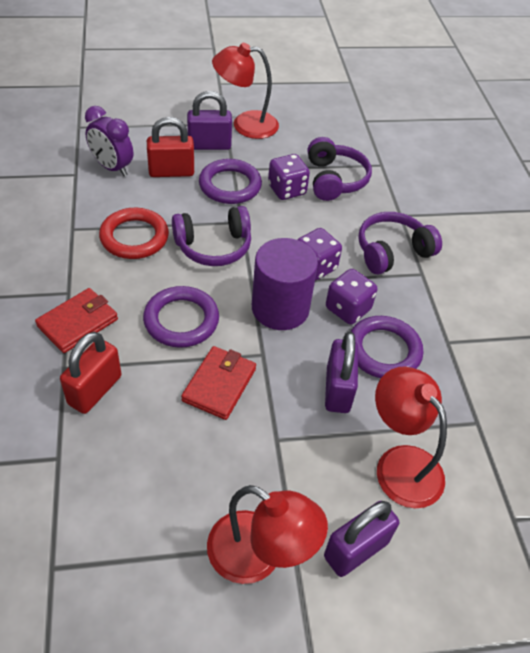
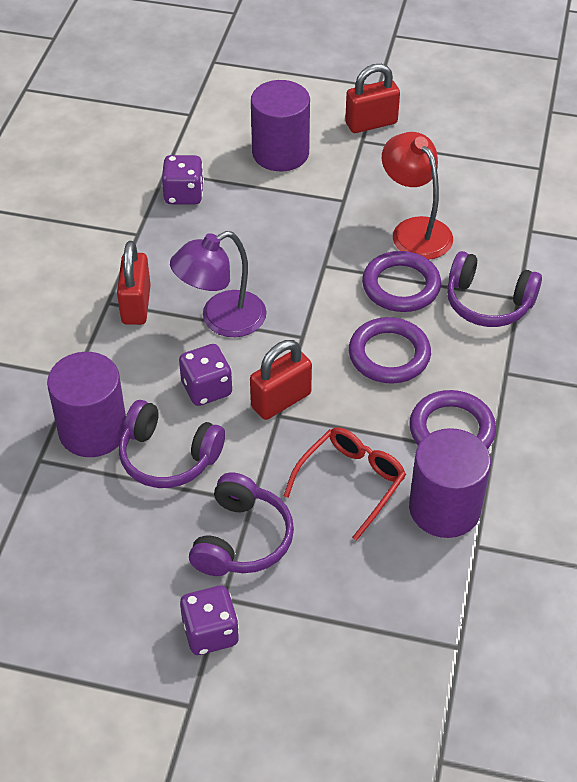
purple clock: [85,106,133,176] = 1 -> none = 0
purple cylinder: [252,238,318,330] = 1 -> [47,352,126,457] [251,80,310,171] [409,428,491,538] = 3
purple lamp: none = 0 -> [170,231,267,337] = 1
purple padlock: [187,91,232,150] [324,501,399,577] [325,332,358,413] = 3 -> none = 0
red glasses: none = 0 -> [284,427,406,541] = 1
red lamp: [207,485,328,584] [212,43,279,139] [375,367,447,508] = 3 -> [382,132,453,260] = 1
red padlock: [60,332,122,414] [147,117,194,177] = 2 -> [117,241,151,325] [250,340,312,420] [345,64,400,133] = 3
red ring: [99,208,169,259] = 1 -> none = 0
red wallet: [35,288,118,353] [181,346,256,420] = 2 -> none = 0

